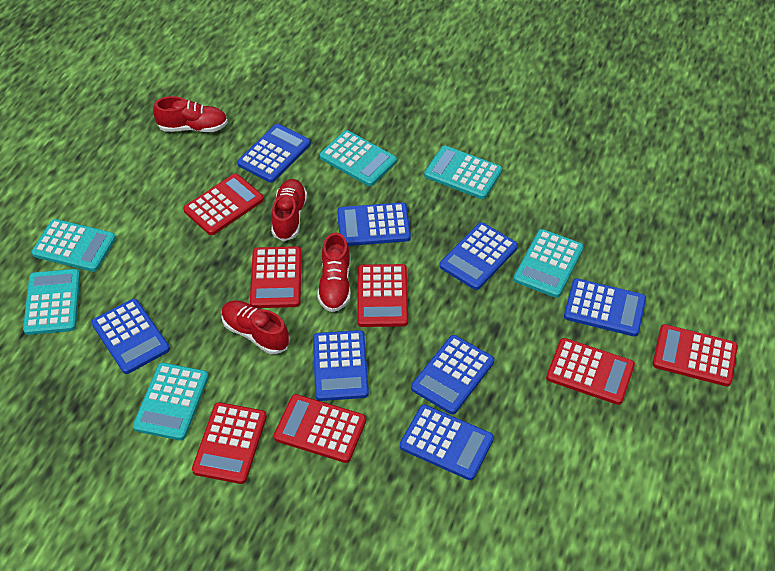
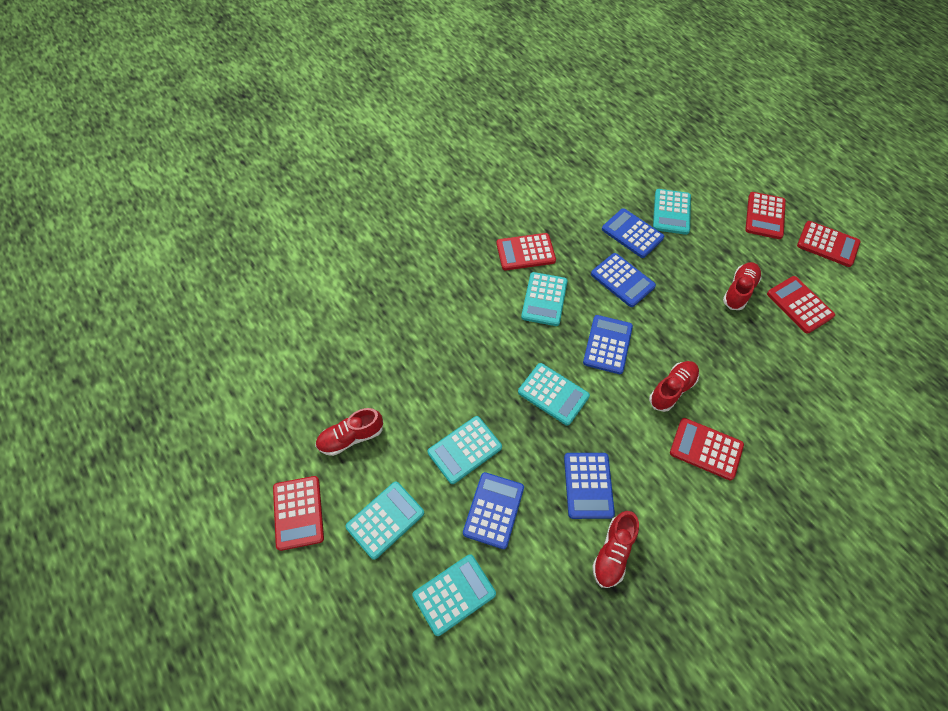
blue calculator: [91,299,170,374] [237,124,311,183] [313,330,369,401] [337,202,411,246] [400,405,494,480] [411,335,494,414] [439,222,518,290] [564,278,646,336] = 8 -> [463,472,524,549] [564,453,615,519] [583,315,633,374] [591,253,656,307] [602,208,664,258] = 5
red calculator: [183,174,264,235] [192,402,267,484] [250,246,302,308] [274,394,366,463] [357,264,408,327] [546,338,635,405] [653,324,738,387] = 7 -> [273,476,324,551] [496,233,556,270] [670,418,744,480] [745,192,786,239] [767,276,835,334] [797,221,861,267] = 6

